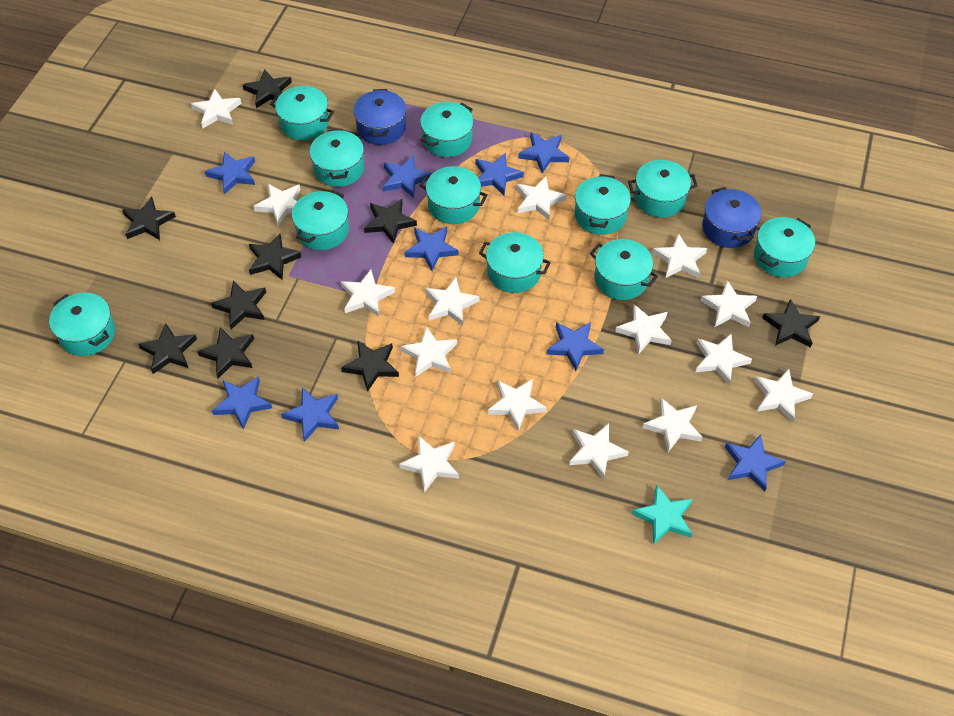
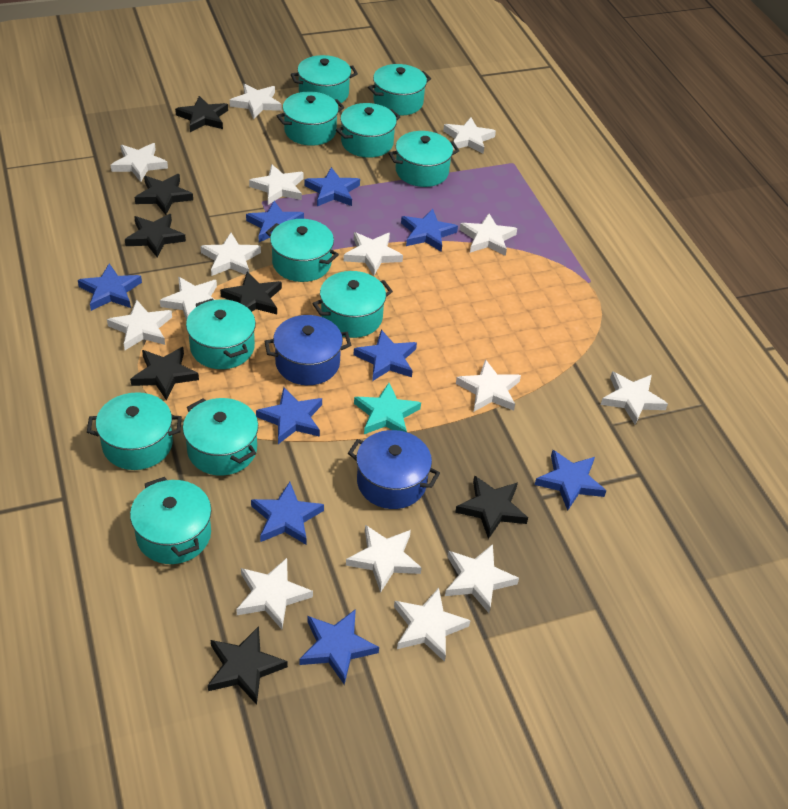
black star: [122,197,176,240] [138,323,197,374] [197,327,254,378] [211,281,266,329] [243,69,292,108] [249,234,301,280] [341,340,399,392] [364,199,417,244] [762,299,820,348] = 9 -> [125,214,186,258] [130,347,199,401] [135,174,193,215] [175,96,228,132] [208,626,288,705] [220,272,282,314] [455,475,528,539] = 7

